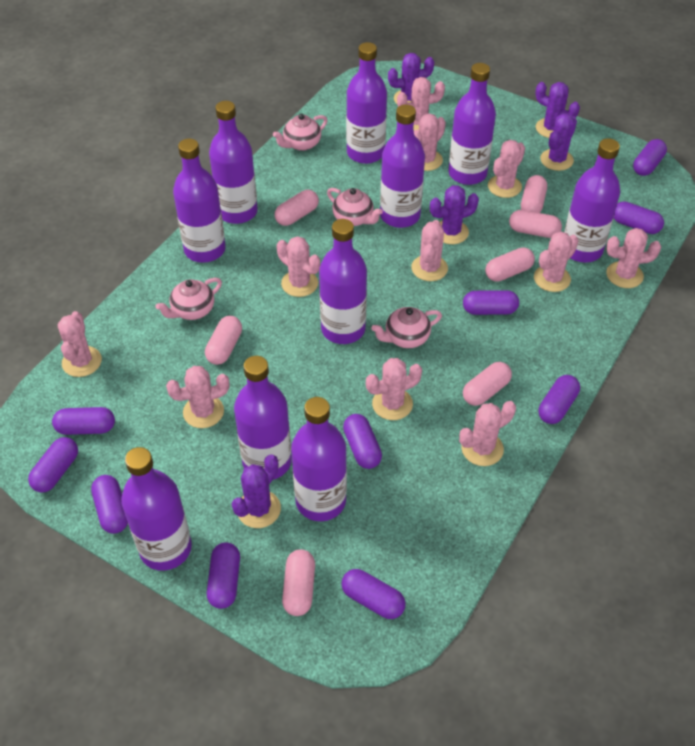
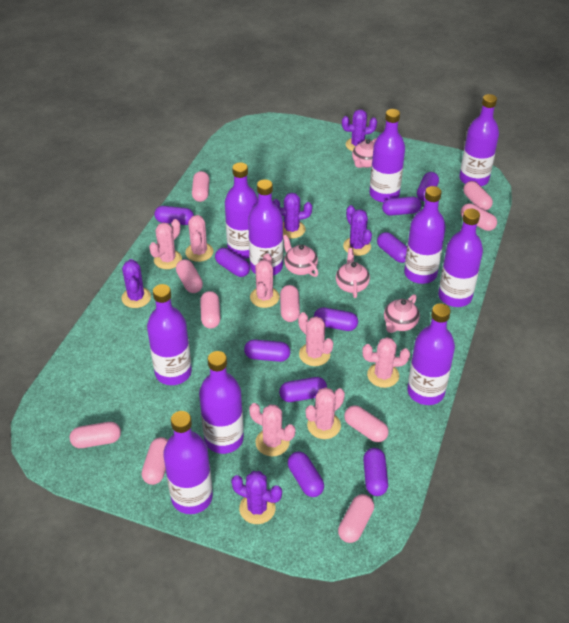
pink cactus: [58,311,102,377] [166,366,230,428] [277,236,320,297] [366,358,422,420] [397,77,445,131] [411,220,448,281] [414,113,446,171] [459,401,516,466] [488,140,525,198] [534,232,578,292] [606,228,661,288] = 11 -> [149,219,182,269] [185,215,214,262] [249,403,295,456] [250,254,280,308] [298,312,333,366] [306,387,345,439] [362,337,410,388] = 7
pink capsule: [205,316,242,365] [274,190,319,226] [282,550,315,616] [463,362,512,406] [485,247,535,282] [509,210,562,238] [521,175,547,213] = 7 -> [70,422,121,448] [142,437,168,485] [176,259,203,293] [192,171,210,202] [200,291,220,329] [280,285,300,322] [338,494,374,543] [344,405,389,442] [461,203,497,231] [463,181,493,211] = 10

